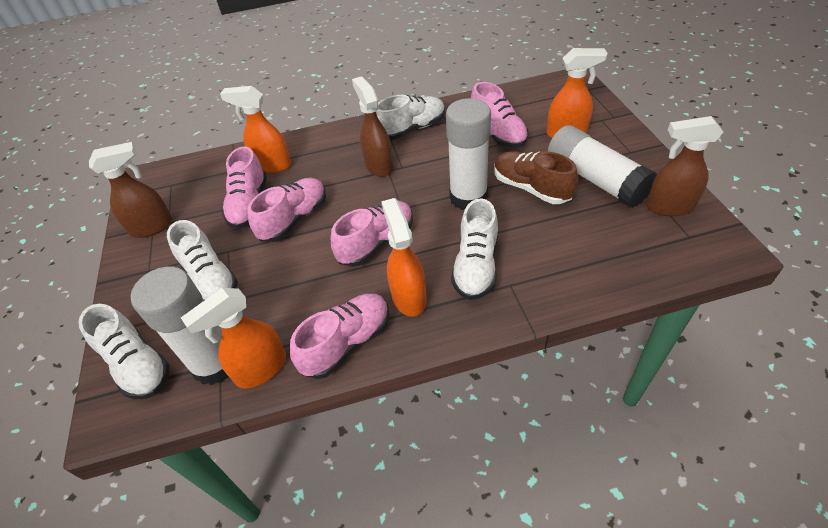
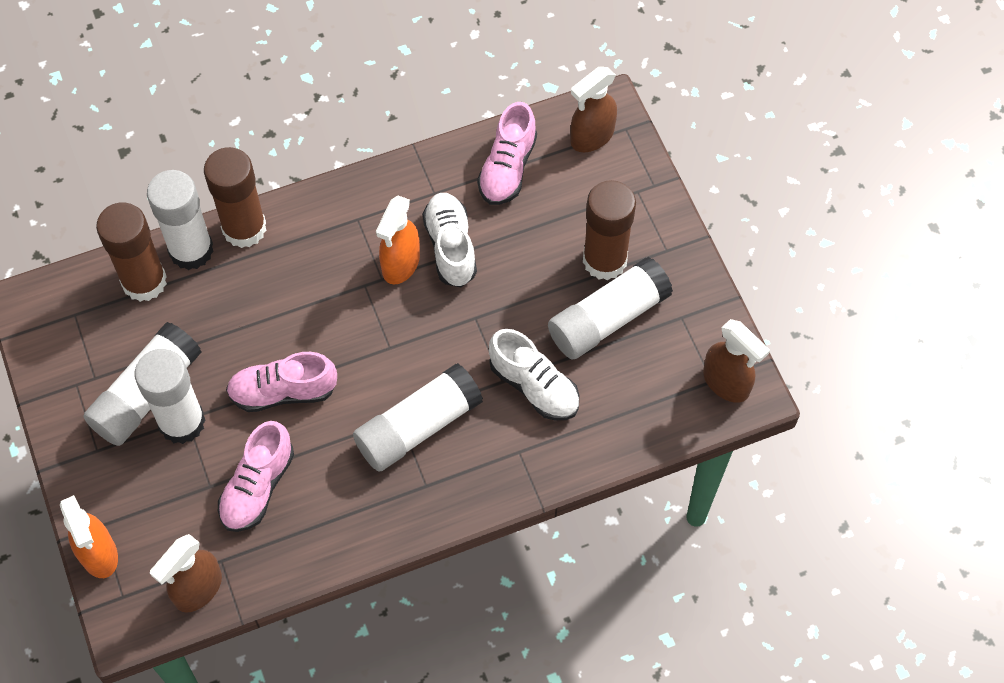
brown glue stick: none = 0 -> [96,202,167,302] [204,147,267,248] [583,180,636,280] = 3
brown shoe: [494,151,578,204] = 1 -> none = 0
orange spray bottle: [181,288,286,389] [220,86,291,173] [381,198,427,317] [547,48,608,138] = 4 -> [60,495,118,578] [376,196,420,284] = 2
pink shoe: [222,146,267,229] [247,178,326,242] [290,294,389,379] [331,201,413,267] [471,82,529,148] = 5 -> [218,421,294,532] [226,352,337,412] [477,102,537,205] = 3
white glue stick: [131,266,229,385] [446,98,491,210] [548,125,657,208] = 3 -> [83,322,201,446] [135,349,205,444] [147,170,214,270] [353,363,483,472] [548,257,673,359] = 5
white shoe: [78,304,170,399] [167,220,238,301] [376,95,445,140] [451,198,498,300] = 4 -> [422,193,477,287] [489,329,579,420] = 2

